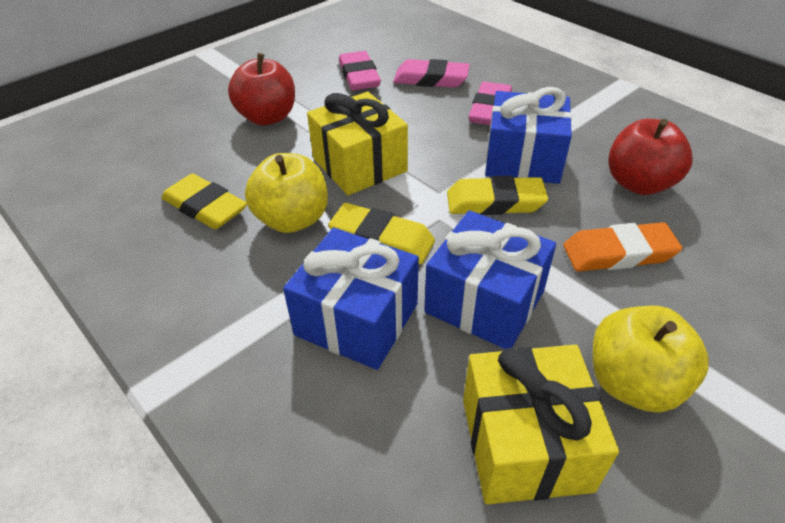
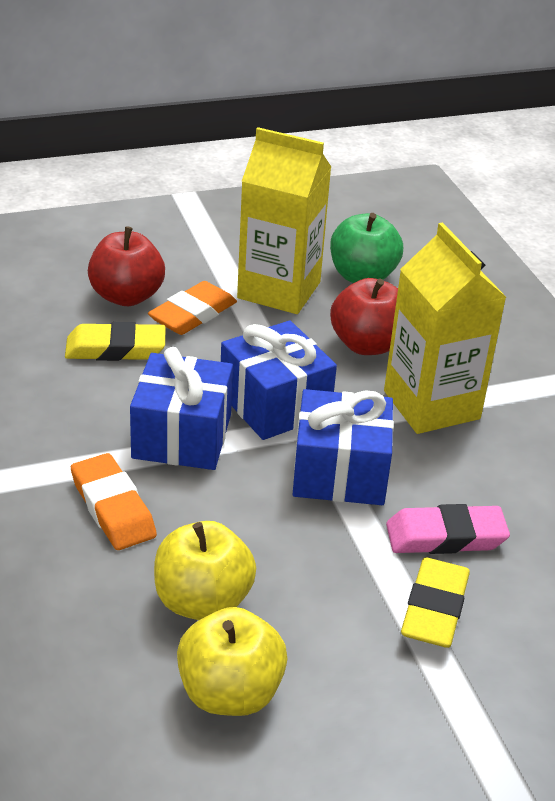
green apple: none = 0 -> [330,213,403,283] = 1
orange eraser: [563,222,682,272] = 1 -> [71,453,157,550] [148,281,237,335] = 2
pink eraser: [339,51,381,90] [393,59,470,88] [469,82,512,125] = 3 -> [386,504,510,554] = 1
yellow carton: none = 0 -> [237,127,331,314] [384,222,506,434] = 2
yellow eraser: [161,174,247,229] [328,203,435,264] [447,176,548,215] = 3 -> [65,322,166,361] [401,557,470,648] = 2
yellow gift: [307,92,408,195] [463,345,619,504] = 2 -> none = 0

